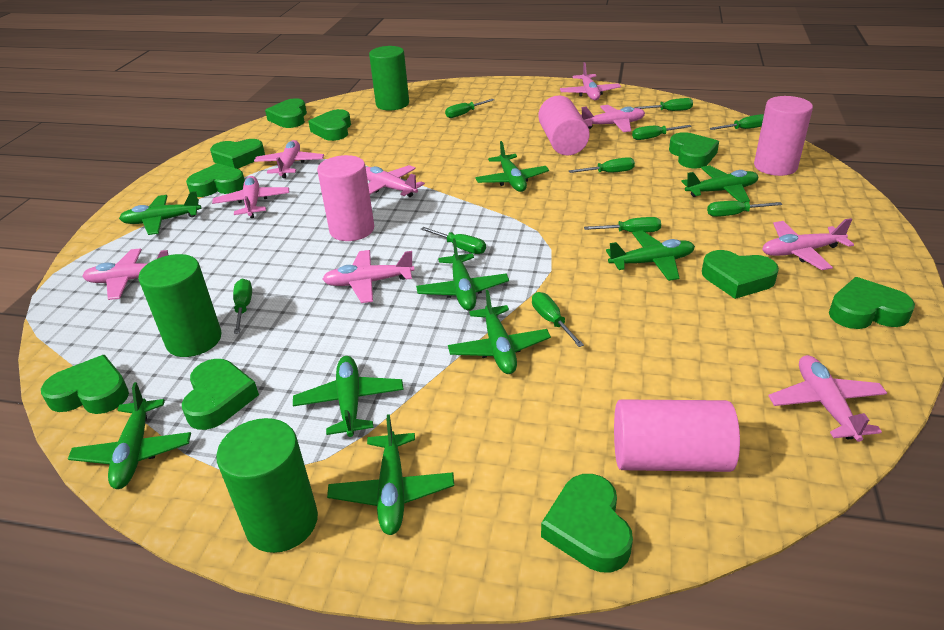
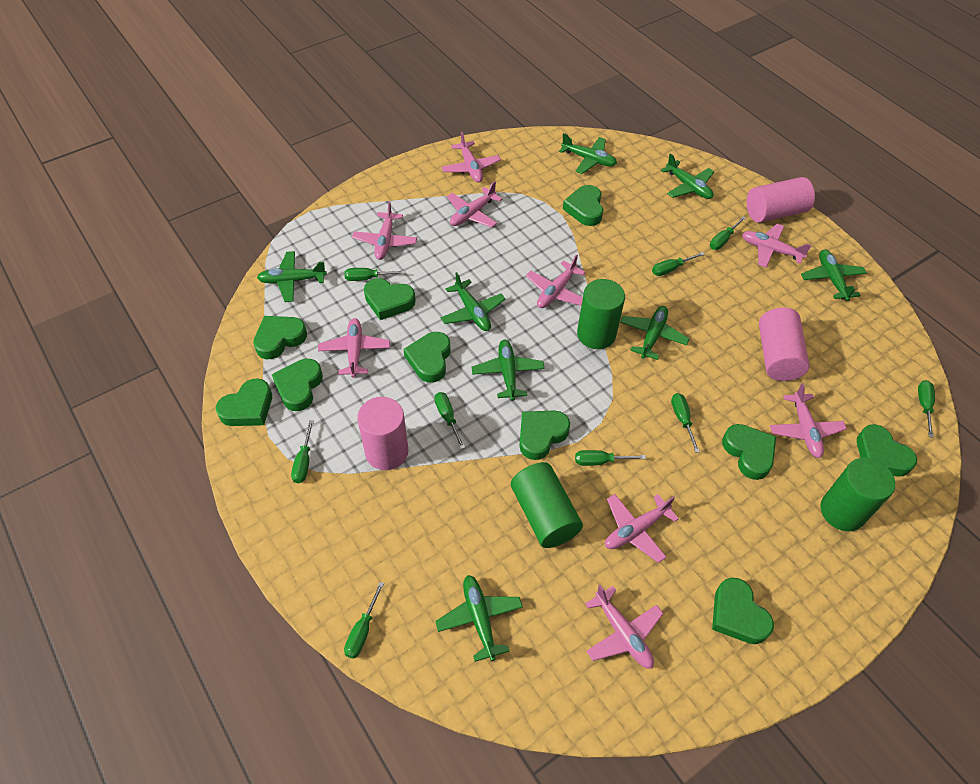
green plane: [68,382,191,489] [119,191,201,235] [293,356,404,437] [327,414,454,535] [416,238,509,311] [448,290,551,374] [475,141,549,192] [606,230,695,281] [681,165,759,203] = 9 -> [257,251,327,302] [435,575,523,662] [441,272,506,331] [472,340,545,401] [559,133,617,174] [620,306,689,360] [661,153,714,199] [801,249,867,301] = 8
green screwdriver: [233,279,252,334] [421,227,486,254] [445,99,494,118] [532,292,584,347] [569,157,635,173] [584,217,661,233] [632,125,692,140] [635,98,693,111] [707,201,782,217] [709,114,764,130] = 10 -> [291,420,314,483] [344,268,406,281] [344,582,384,659] [435,392,465,449] [575,450,646,466] [652,252,705,276] [671,393,700,453] [710,216,746,250] [918,380,935,438] = 9
pink cylinder: [317,155,374,241] [538,96,590,155] [614,399,740,472] [754,96,813,176] = 4 -> [357,397,408,470] [747,177,815,223] [759,307,810,381] = 3

